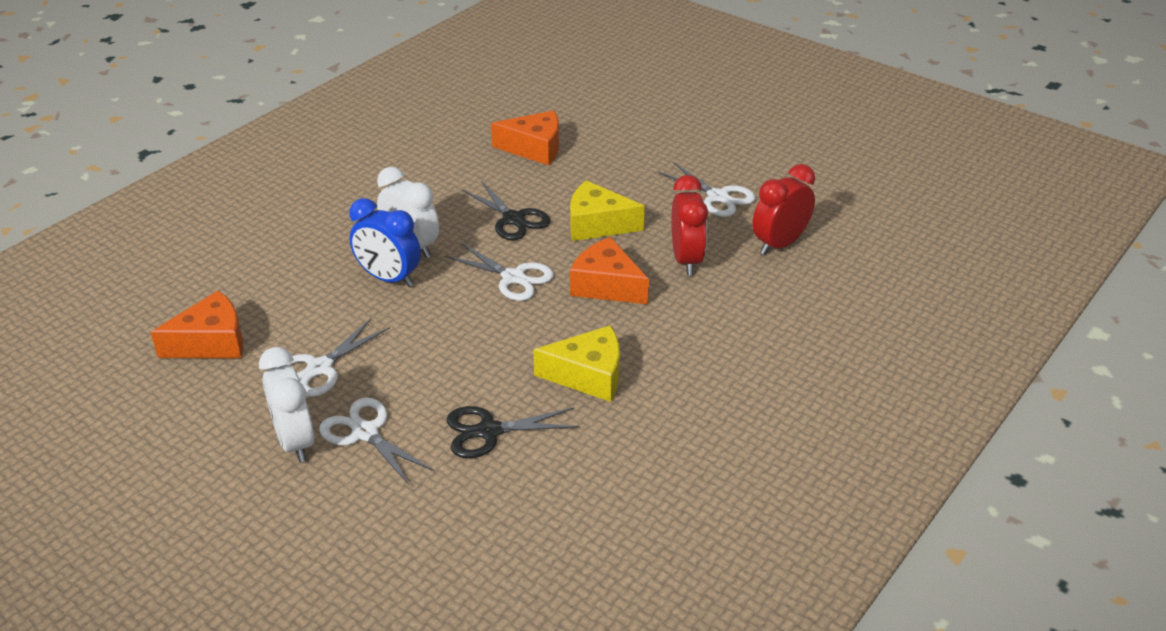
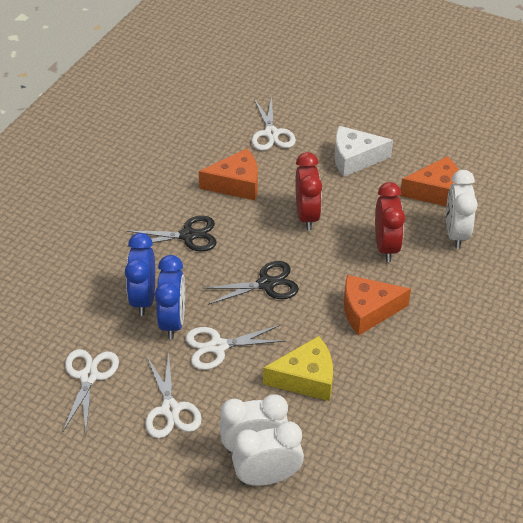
blue clock: [349,198,421,287] = 1 -> [125,233,155,316] [155,255,185,339] = 2
white cheese: none = 0 -> [334,126,393,177] = 1
white clock: [259,347,314,463] [377,167,439,258] = 2 -> [219,394,288,453] [232,421,304,486] [446,170,478,249] = 3
yellow cheese: [533,325,620,402] [570,180,645,241] = 2 -> [263,336,333,401] = 1

